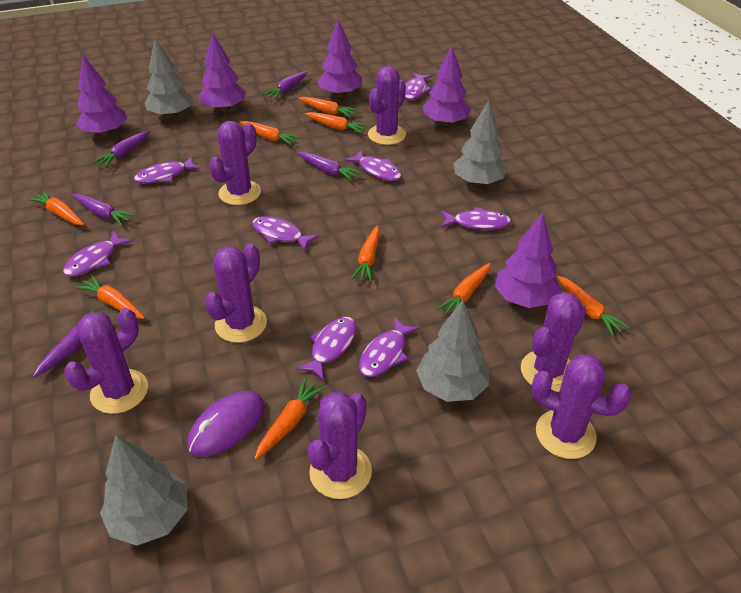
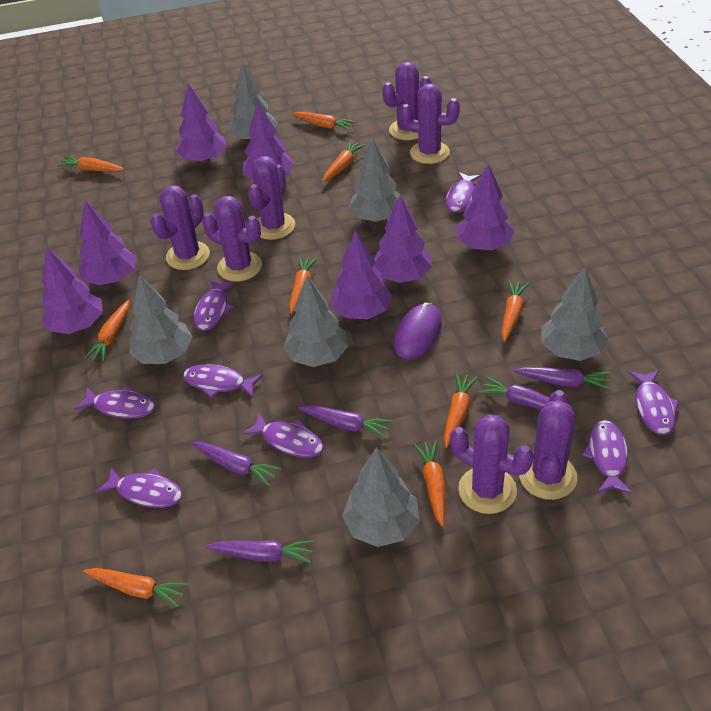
grey tree: [100,435,188,546] [145,39,193,118] [416,300,490,402] [454,101,508,186] = 4 -> [129,275,192,364] [229,63,278,140] [283,276,348,367] [342,447,420,547] [348,138,402,222] [541,267,608,361] = 6
purple tree: [76,55,127,136] [199,32,246,111] [317,20,362,97] [423,46,471,126] [495,213,561,308] = 5 -> [41,246,103,334] [78,200,136,285] [176,84,227,163] [243,102,294,181] [331,230,392,319] [374,195,432,283] [456,164,515,250] = 7

